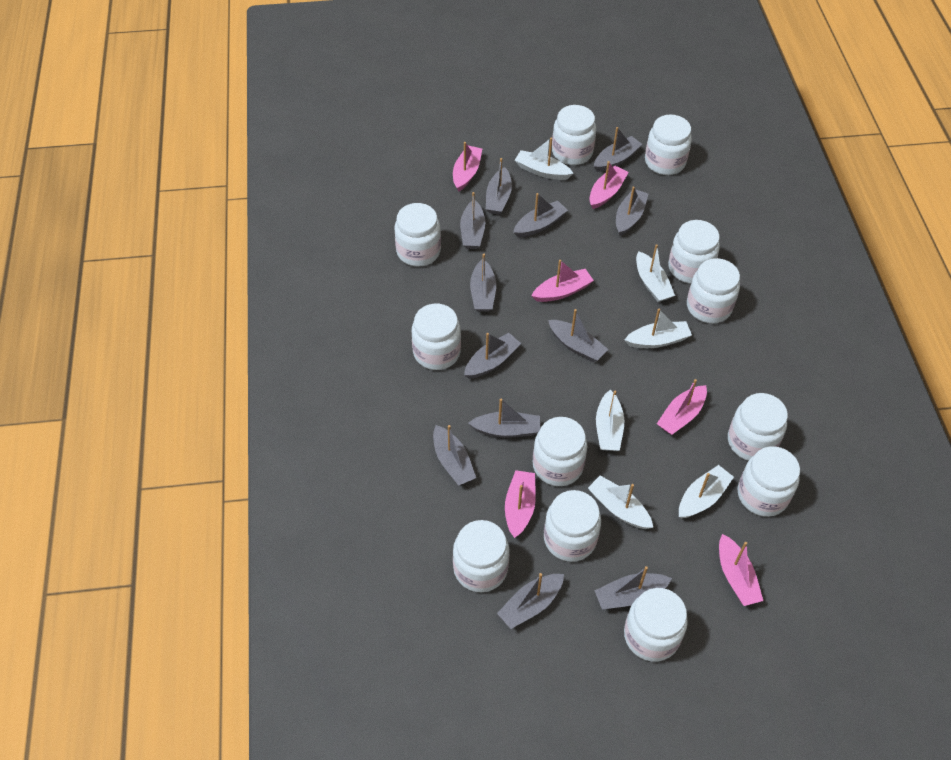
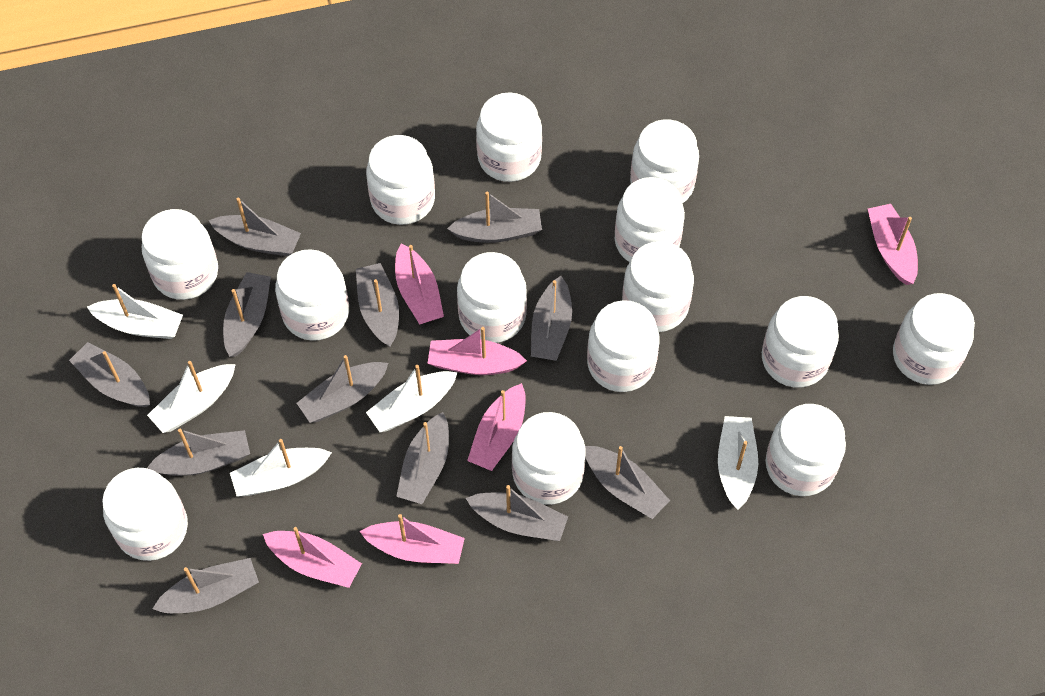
white boat: [515,138,573,180] [588,476,653,529] [596,390,624,451] [624,309,692,348] [636,244,675,302] [679,465,734,519] = 6 -> [87,284,183,339] [147,361,236,433] [230,439,332,497] [366,365,458,432] [718,416,758,510] = 5
white jar: [394,203,441,267] [412,304,461,370] [453,520,509,592] [533,417,587,486] [544,490,601,562] [552,105,596,165] [624,588,688,662] [645,115,692,175] [668,220,720,284] [687,258,740,323] [728,393,788,461] [738,446,800,517] = 12 -> [102,468,188,561] [142,209,218,300] [275,249,349,341] [366,135,435,225] [457,252,527,343] [476,93,542,182] [512,412,585,505] [587,300,660,392] [615,177,685,262] [622,241,694,332] [630,119,699,204] [762,296,839,388] [765,404,846,496] [893,293,975,385] = 14

